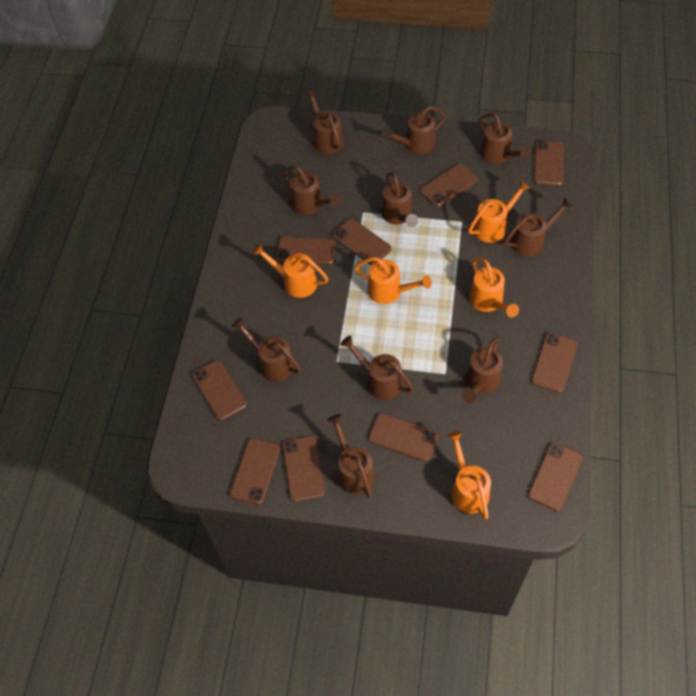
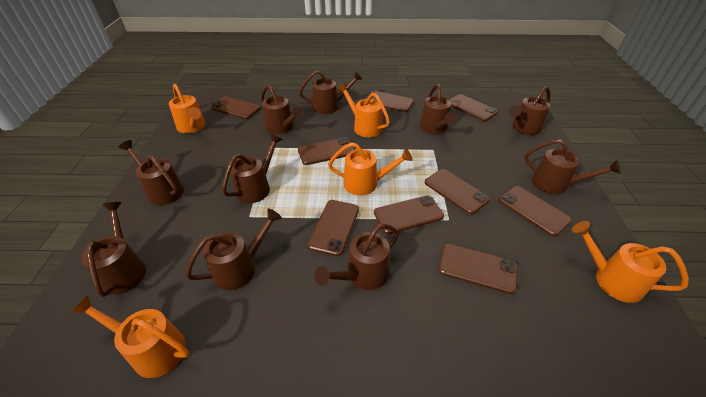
brown phone: [192,360,247,420] [230,438,280,505] [276,236,336,265] [282,436,325,502] [333,219,392,265] [368,413,439,462] [420,164,478,207] [528,443,583,511] [531,333,577,393] [534,141,564,186] = 10 -> [210,96,261,119] [298,137,355,165] [307,200,359,256] [366,91,414,112] [374,195,444,234] [425,169,490,214] [438,244,518,294] [449,94,498,121] [499,186,572,236] = 9

